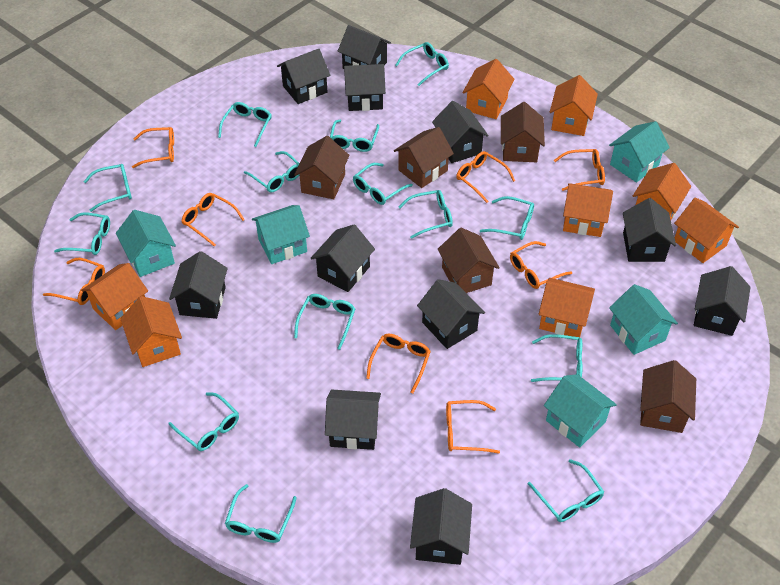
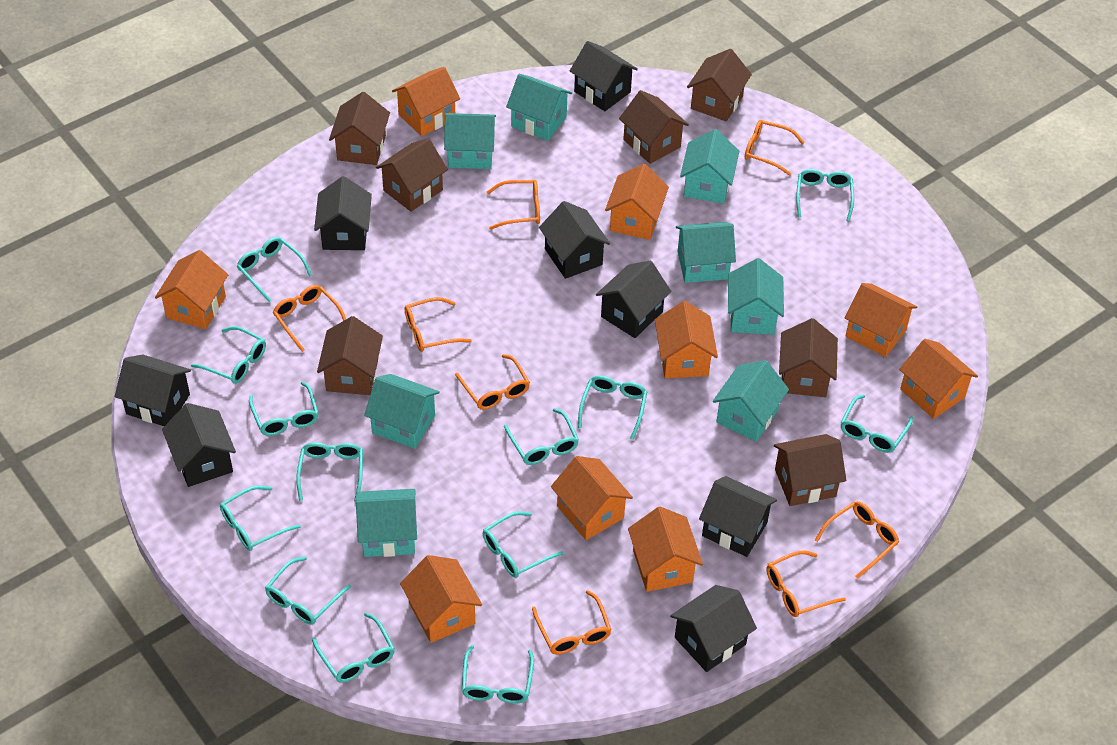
black house: [169,251,228,319] [277,49,330,104] [310,225,375,292] [325,389,381,450] [338,25,391,69] [344,64,386,111] [410,488,472,565] [417,279,485,349] [432,101,489,163] [623,198,676,262] [694,266,751,336] = 11 -> [115,354,191,426] [162,403,236,487] [314,176,372,250] [539,201,610,279] [570,41,638,111] [596,261,672,338] [670,585,757,672] [699,476,777,557] = 8
brown house: [294,136,350,199] [394,127,454,188] [438,228,500,293] [501,102,545,162] [640,360,696,433] = 5 -> [317,316,383,395] [329,92,390,165] [376,138,448,212] [619,90,689,164] [687,49,752,121] [774,434,846,506] [779,318,838,397] = 7
orange house: [81,263,148,330] [120,296,182,367] [462,59,515,119] [539,278,595,337] [550,75,598,136] [563,183,613,237] [633,163,691,220] [674,197,739,263] = 8 -> [155,250,228,329] [392,67,460,136] [400,555,482,643] [551,456,633,540] [605,164,669,240] [628,507,703,592] [655,301,718,379] [844,283,917,357] [899,339,978,419] = 9
turquoise glasses: [54,212,110,255] [83,164,132,212] [168,392,239,451] [218,102,272,147] [225,484,297,543] [244,151,300,193] [294,294,355,350] [330,120,379,152] [353,163,413,205] [395,42,449,86] [398,190,453,239] [480,196,534,240] [528,459,604,522] [531,334,583,382] = 14 -> [191,326,266,384] [220,485,301,551] [237,237,312,302] [249,382,318,436] [265,556,351,625] [296,442,363,501] [312,613,395,683] [462,645,534,704] [483,511,564,578] [504,408,579,465] [578,375,647,440] [796,169,854,222] [841,395,913,453] = 13
turquoise house: [116,210,176,277] [252,205,310,264] [544,374,617,447] [609,121,670,182] [609,284,678,355] = 5 -> [356,489,417,557] [364,374,440,449] [444,113,496,169] [506,74,572,141] [676,222,736,283] [680,129,739,204] [713,360,789,442] [728,258,784,335] = 8

